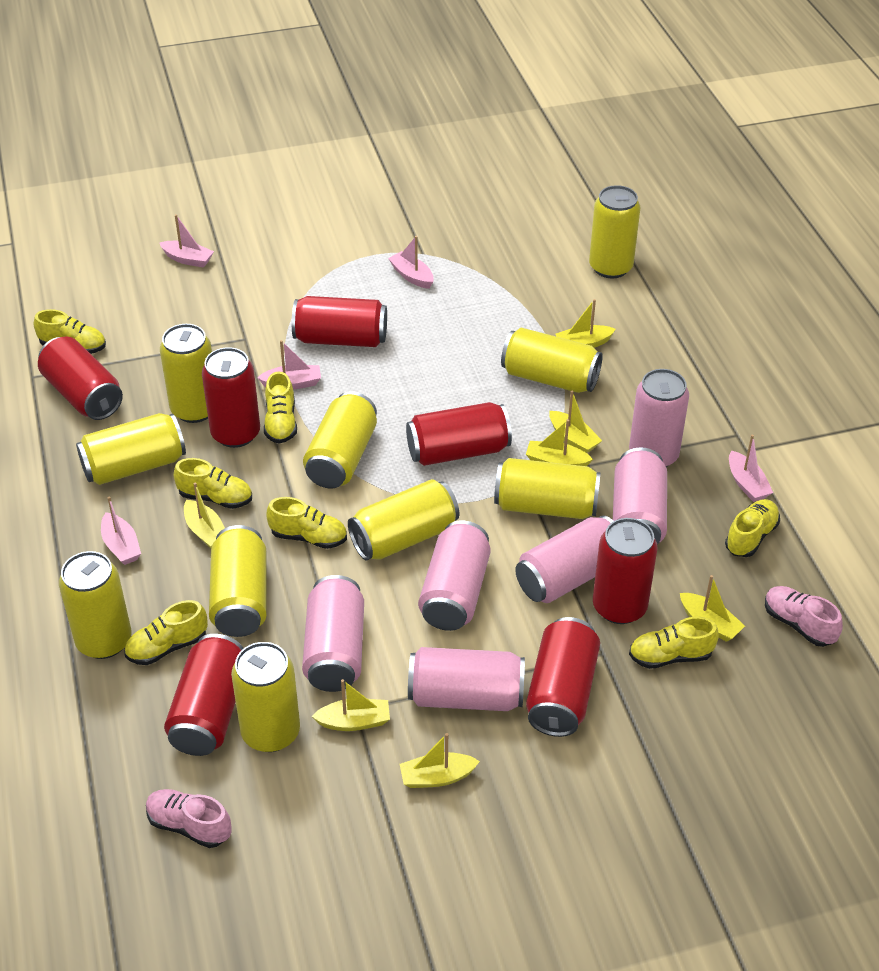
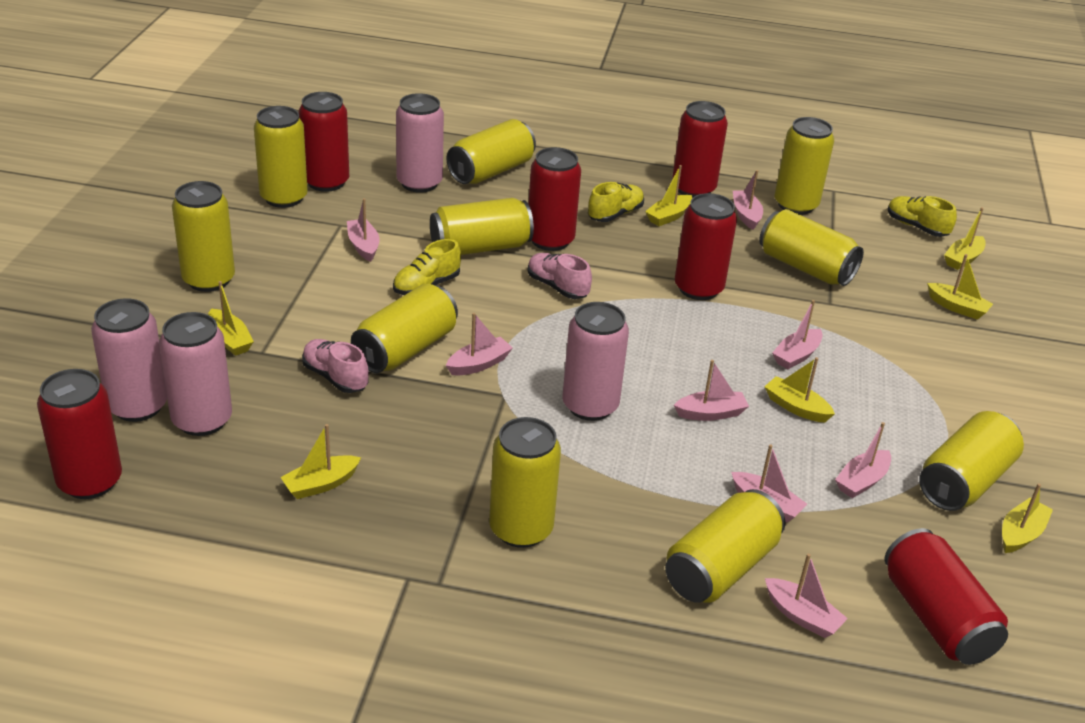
pink boat: [101,497,141,565] [159,214,214,268] [257,340,321,390] [388,236,434,289] [729,435,773,502] = 5 -> [347,198,379,262] [446,313,513,376] [674,360,749,421] [731,444,807,523] [733,170,763,230] [765,554,848,638] [772,300,822,369] [835,422,891,498] = 8
pink can: [302,575,364,692] [408,647,525,711] [418,521,491,631] [515,516,613,603] [613,447,667,545] [629,369,689,467] = 6 -> [91,298,167,422] [159,312,232,436] [396,93,444,193] [562,302,629,421] = 4
red can: [38,337,123,420] [164,634,244,756] [202,347,260,448] [292,296,387,347] [406,402,512,466] [526,617,600,737] [593,518,658,624] = 7 -> [37,369,122,499] [298,92,349,192] [528,147,581,251] [672,101,728,198] [675,193,737,300] [884,528,1008,665] = 6
yellow shoe: [34,309,106,354] [124,600,208,665] [174,458,252,509] [264,371,297,444] [266,497,347,549] [629,617,719,669] [725,499,780,557] = 7 -> [393,239,461,295] [588,182,644,222] [888,196,957,237] = 3

